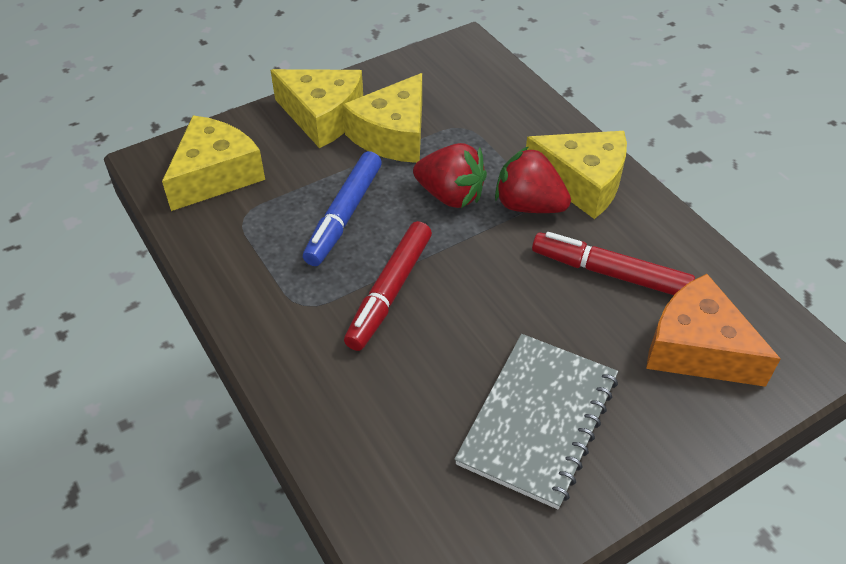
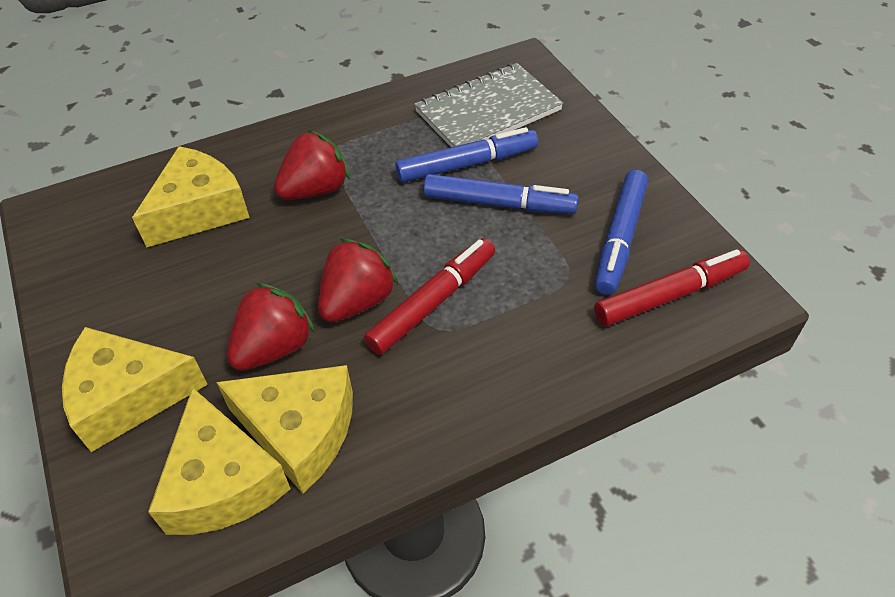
blue marker: [303,151,382,266] = 1 -> [395,127,538,183] [424,174,579,214] [595,170,648,295] = 3
orange cheese: [646,274,781,387] = 1 -> none = 0
red strawberry: [413,143,487,208] [495,146,571,213] = 2 -> [227,282,315,371] [274,130,350,200] [318,238,398,322] = 3

